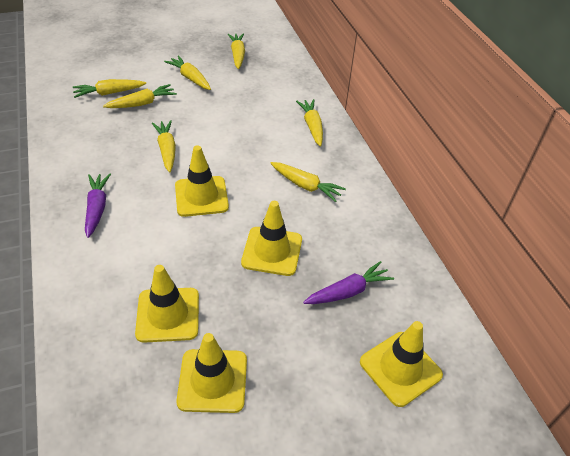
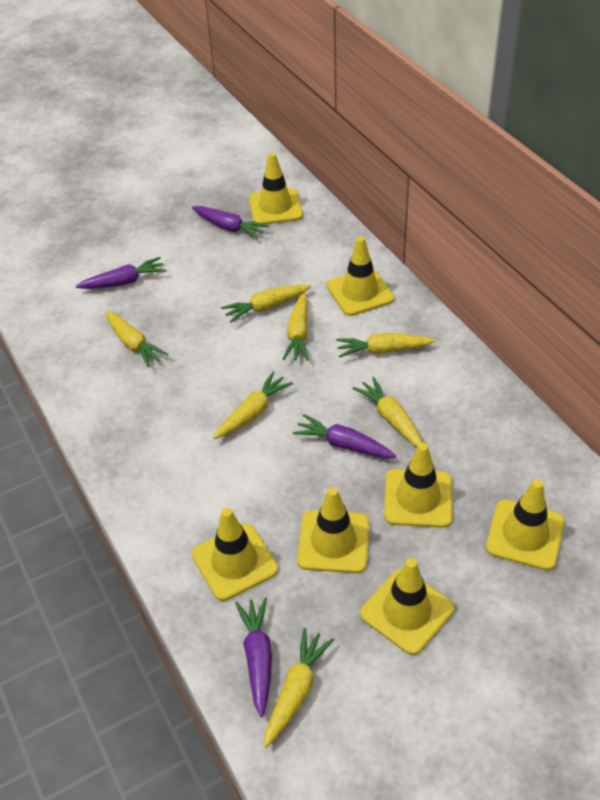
purple carrot: [85,174,111,238] [303,261,394,304] = 2 -> [76,257,166,289] [192,206,268,239] [235,598,272,717] [293,414,396,458] = 4
yellow traffic cone: [135,265,199,343] [175,145,229,217] [176,333,247,413] [241,201,302,276] [360,321,443,407] = 5 -> [192,508,278,601] [249,152,303,224] [297,487,369,573] [327,236,394,316] [360,558,454,655] [384,443,452,528] [486,479,565,570] = 7

